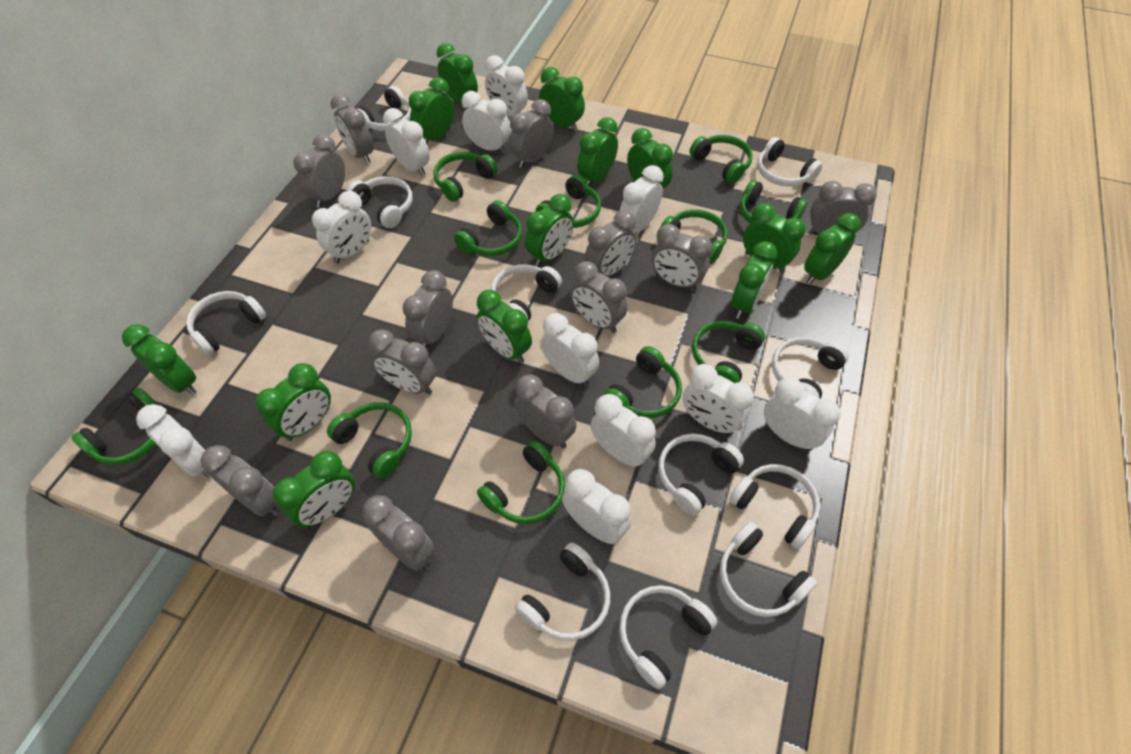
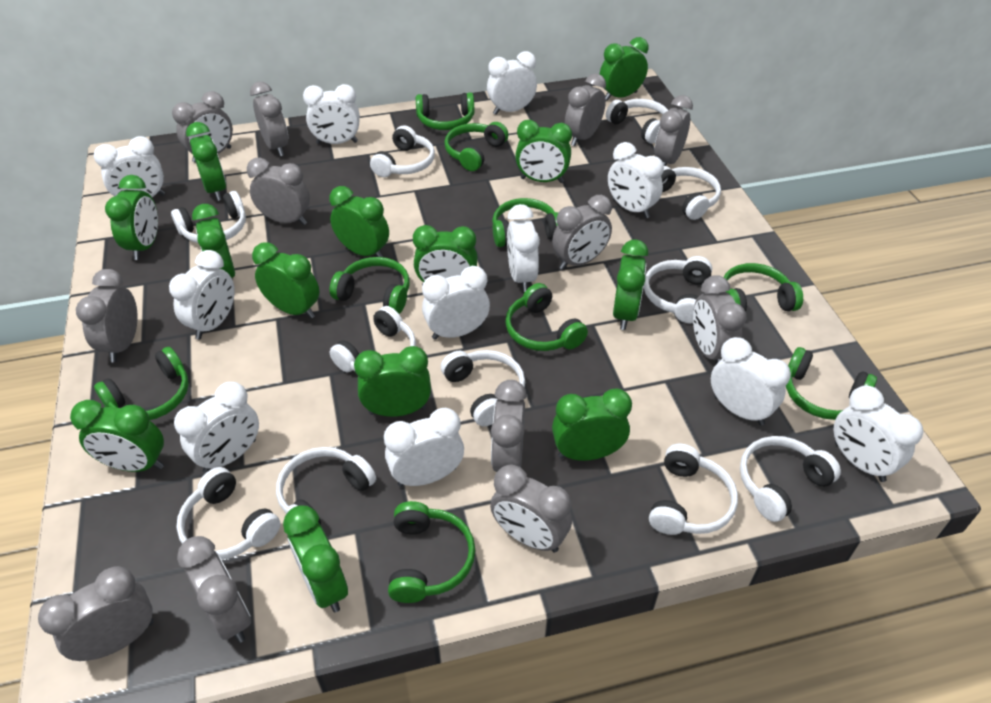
green headphones: [72,388,158,465] [327,402,412,479] [433,152,498,202] [454,200,522,256] [477,441,565,524] [536,174,601,228] [604,346,682,418] [660,209,728,264] [689,135,753,184] [692,321,765,383] [740,180,807,223] = 11 -> [94,347,189,420] [330,257,409,314] [388,501,475,603] [416,92,474,130] [444,122,508,171] [492,198,558,247] [505,283,588,351] [724,263,803,312] [786,347,877,420] = 9

